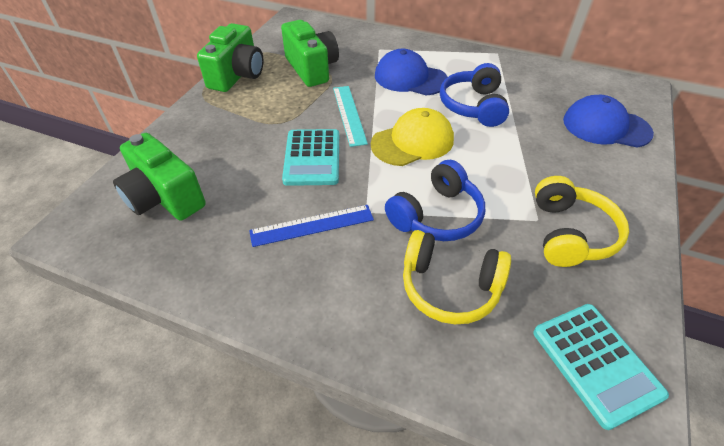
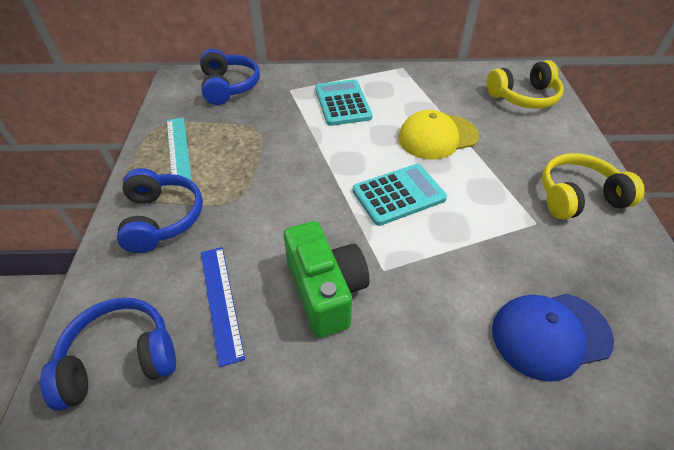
blue cap: [375,49,448,95] [563,95,654,148] = 2 -> [492,294,614,382] = 1
blue headphones: [385,160,485,241] [440,63,509,127] = 2 -> [40,298,176,411] [117,168,203,253] [200,49,260,105] = 3
green camera: [113,133,206,221] [197,23,264,92] [281,20,339,87] = 3 -> [284,221,370,338] = 1

